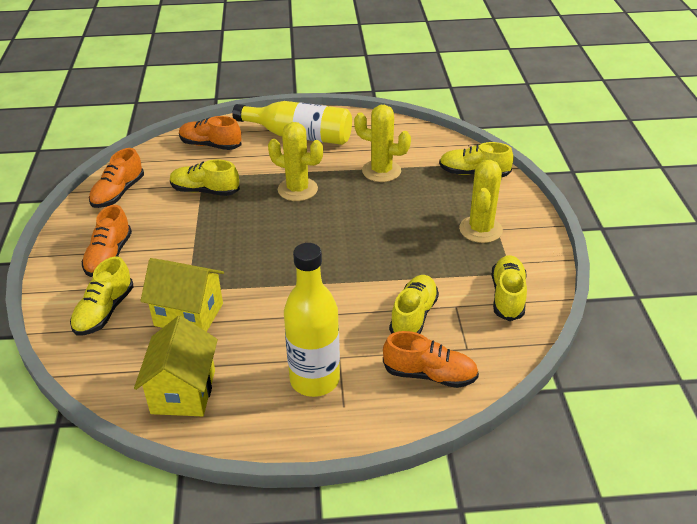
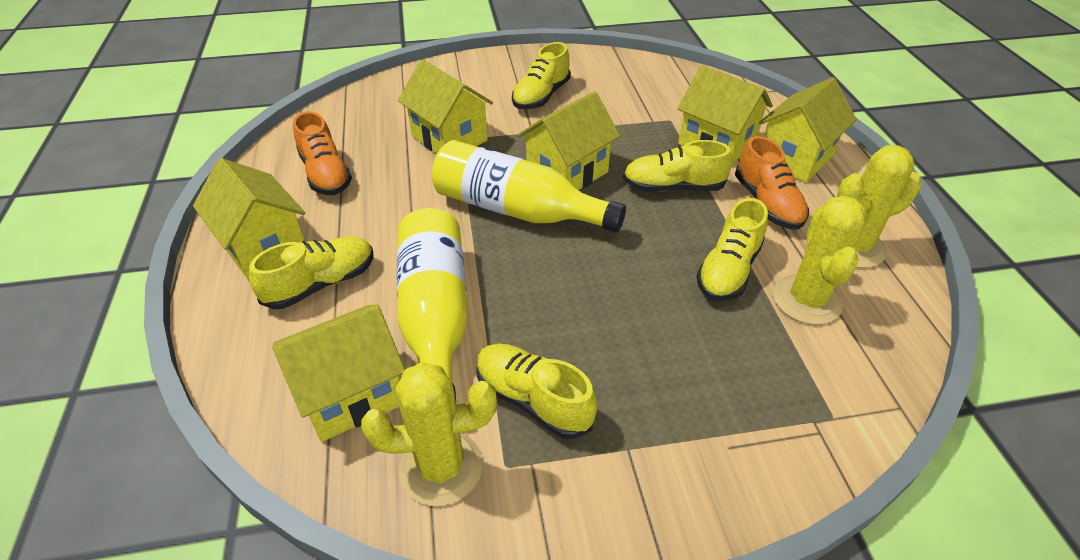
orange shoe: [82,205,132,277] [89,148,144,208] [179,116,242,150] [383,331,479,388] = 4 -> [293,111,352,195] [735,136,809,230] = 2
yellow house: [134,316,218,417] [140,258,224,332] = 2 -> [193,158,305,281] [272,305,405,442] [398,59,493,154] [518,91,620,190] [677,65,773,164] [759,77,857,183] = 6

